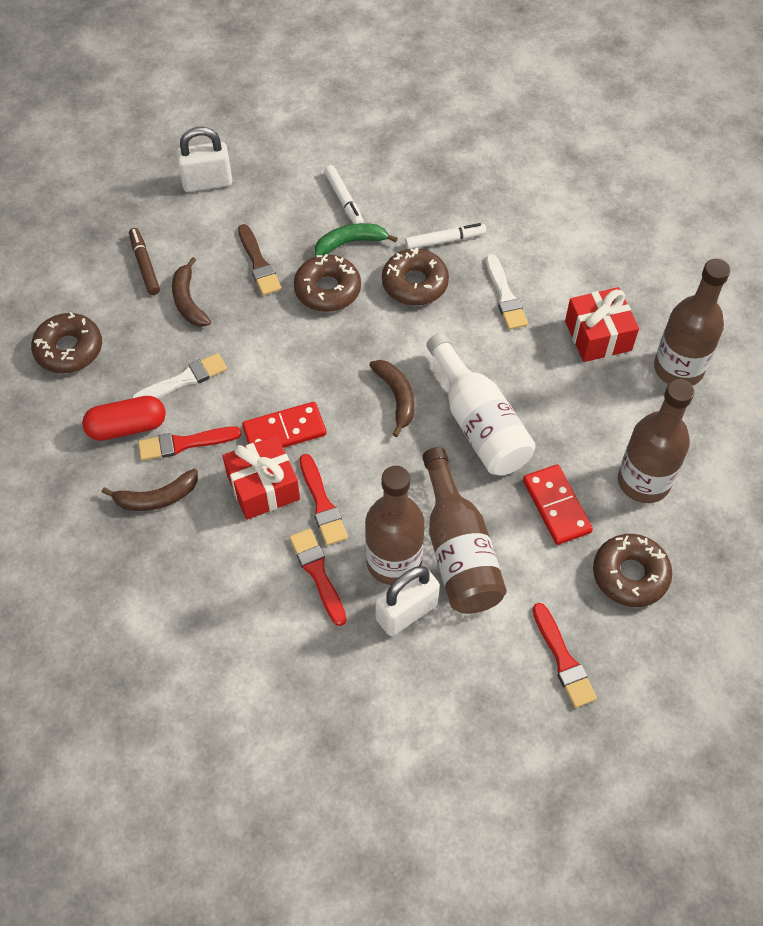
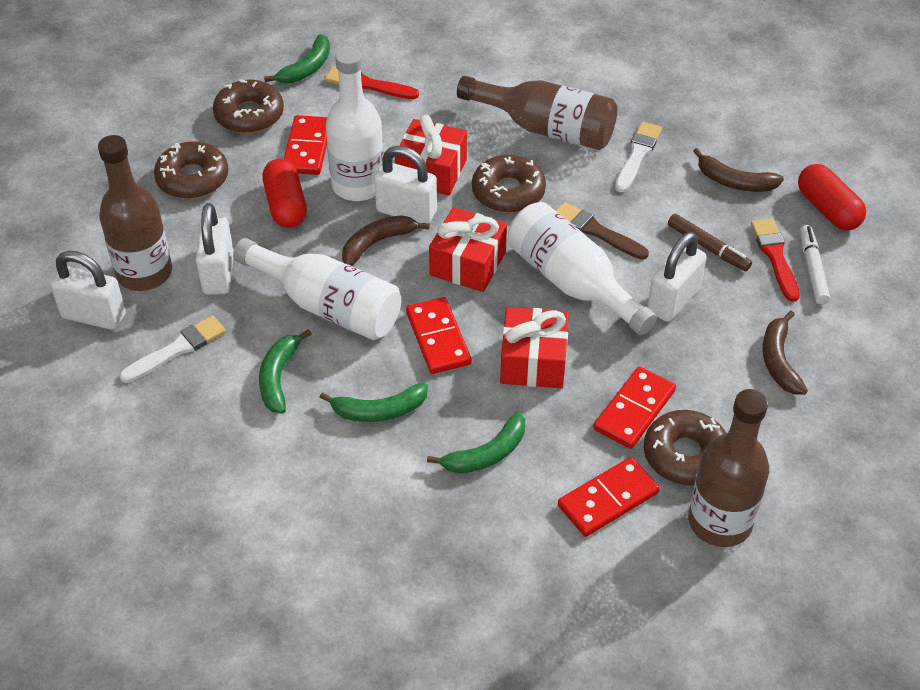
brown bottle: [365,466,425,585] [422,447,507,614] [618,379,694,503] [654,259,730,386] = 4 -> [98,135,172,291] [457,76,617,150] [688,389,769,547] = 3
green banana: [315,223,398,256] = 1 -> [259,329,312,414] [264,34,330,83] [319,383,428,422] [427,412,525,473] = 4
red brush: [138,427,241,461] [289,528,346,626] [300,454,348,545] [532,603,597,708] = 4 -> [325,66,419,99] [751,218,800,302] = 2
red capsule: [82,396,166,441] = 1 -> [262,159,307,228] [798,164,866,230] = 2
red domino: [242,402,326,448] [523,464,593,545] = 2 -> [284,115,328,175] [406,297,471,374] [558,457,660,537] [593,366,676,449] = 4
red gift: [223,435,300,520] [565,287,639,362] = 2 -> [395,115,467,196] [429,207,507,292] [500,307,569,388] = 3
white bottle: [426,333,536,475] = 1 -> [233,238,401,340] [326,47,384,201] [508,202,657,335] = 3
white marker: [324,165,364,224] [405,223,486,249] = 2 -> [800,225,830,304] = 1
white padlock: [176,127,232,192] [375,566,440,636] = 2 -> [50,251,126,330] [196,203,234,295] [374,146,437,223] [647,232,707,322] = 4

